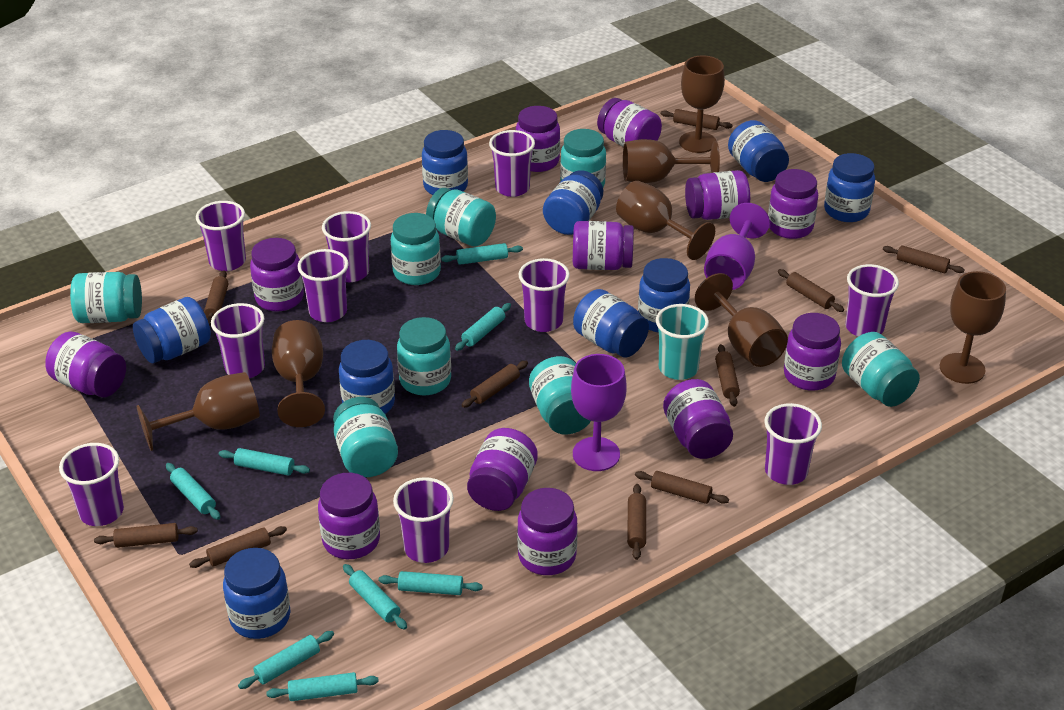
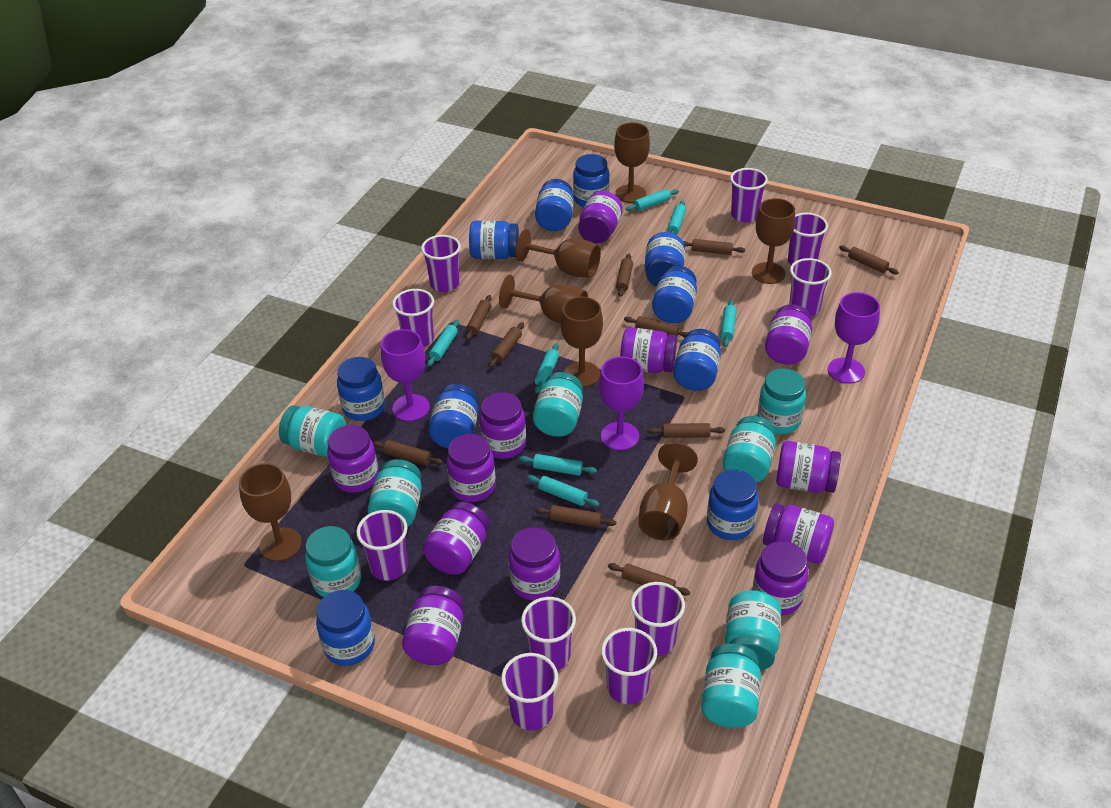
blue jar: [133,297,211,364] [223,548,290,639] [339,340,395,414] [422,130,468,195] [543,170,603,235] [573,289,649,357] [638,258,690,333] [728,120,789,182] [824,153,875,222] = 9 -> [316,590,375,666] [337,357,385,421] [429,384,478,448] [469,220,519,259] [535,179,574,231] [573,154,610,207] [645,232,685,287] [652,266,697,323] [673,329,721,391] [707,470,759,540] = 10
purple goblet: [571,354,626,471] [704,203,770,290] = 2 -> [381,329,430,421] [599,356,644,451] [828,292,880,384] = 3
turquoise cup: [656,304,709,380] = 1 -> none = 0
turquoise rolling pin: [166,463,221,520] [219,448,310,476] [238,631,334,689] [266,672,379,701] [343,564,407,630] [379,571,483,595] [441,243,523,265] [455,303,511,351] = 8 -> [427,320,459,366] [519,454,597,476] [527,475,600,507] [535,343,559,393] [626,189,679,211] [667,201,686,234] [720,300,737,347] = 7

